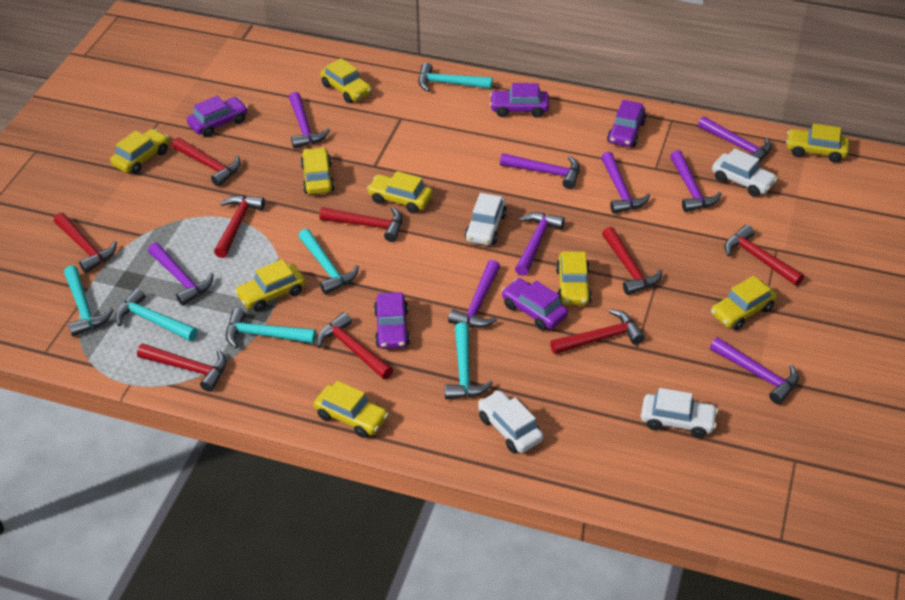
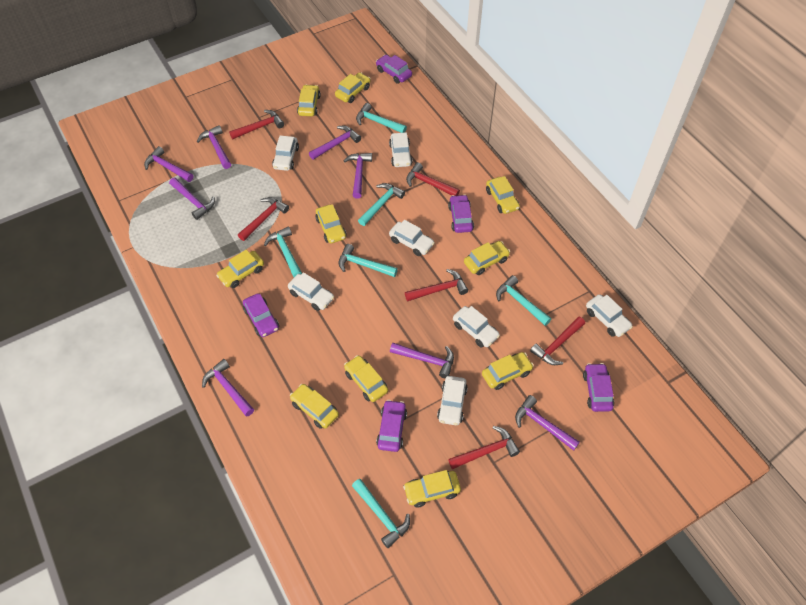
purple hammer: [148,243,214,306] [289,92,330,148] [448,260,500,328] [500,153,580,189] [515,213,565,276] [601,152,650,214] [670,150,722,212] [698,116,772,162] [710,337,799,404] = 9 -> [144,146,194,182] [169,178,215,220] [197,125,231,169] [202,359,254,417] [309,126,361,160] [344,153,372,199] [390,343,454,378] [515,395,580,451] = 8
red hammer: [54,213,117,273] [137,344,227,392] [172,138,241,186] [214,195,265,258] [317,312,393,379] [319,207,402,242] [550,309,645,354] [602,227,663,295] [725,225,804,286] = 9 -> [229,110,284,139] [238,197,289,241] [405,269,468,302] [406,162,460,196] [448,426,520,469] [530,317,585,365] = 6
white car: [465,193,507,245] [478,390,543,453] [641,388,718,438] [712,148,778,197] = 4 -> [272,136,299,171] [288,272,334,311] [389,132,413,167] [389,220,435,256] [437,376,468,425] [453,306,500,348] [586,294,633,337] = 7
yellow car: [110,129,169,174] [235,259,305,312] [301,147,335,194] [314,380,389,438] [320,58,372,103] [367,171,433,213] [556,252,592,305] [711,276,777,330] [786,124,849,162] = 9 -> [216,250,264,288] [290,384,339,429] [297,84,321,116] [315,204,347,243] [335,72,371,103] [344,355,388,402] [403,470,461,507] [464,241,510,275] [482,352,534,390] [486,176,520,214] = 10

